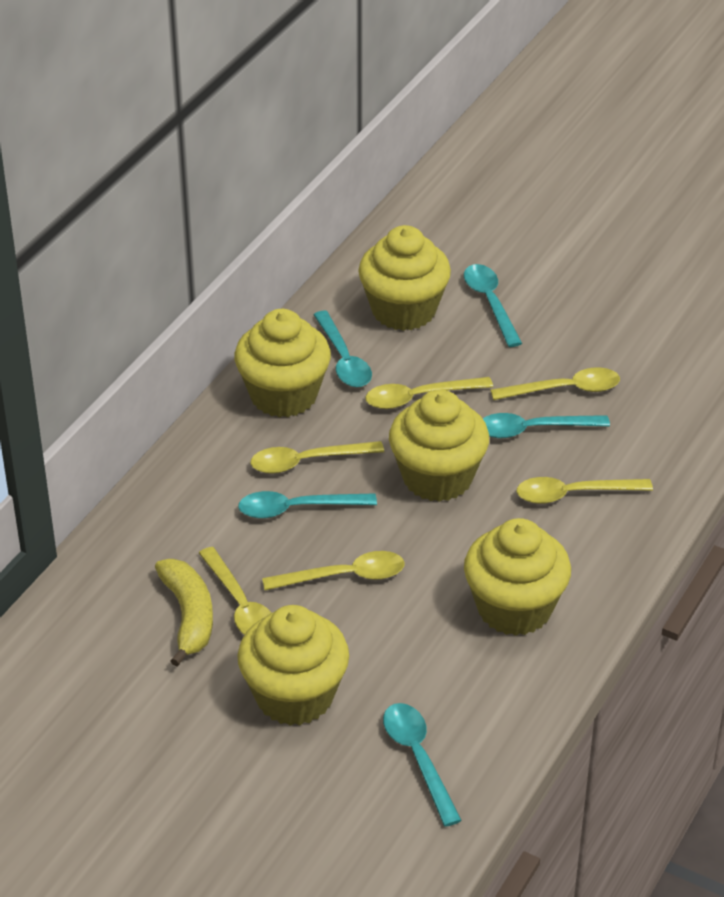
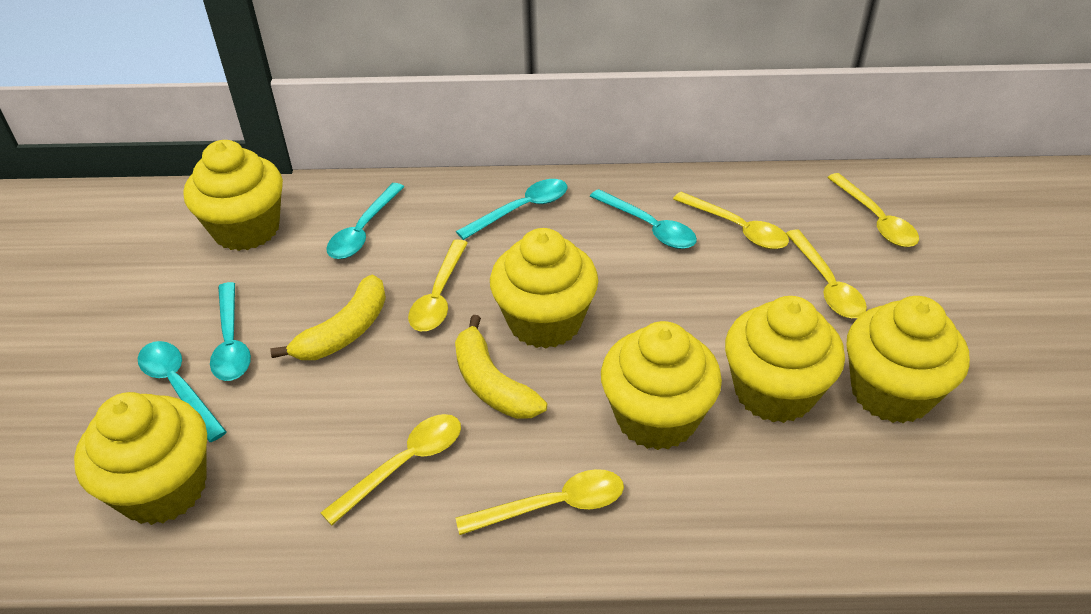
yellow banana: [155,559,213,666] = 1 -> [270,275,386,360] [455,315,547,419] = 2
yellow cupcake: [234,309,331,418] [238,605,349,726] [358,225,451,331] [389,389,489,502] [464,518,571,636] = 5 -> [74,392,207,525] [184,140,283,251] [490,228,598,348] [601,321,722,450] [725,296,845,423] [846,296,970,423] = 6

